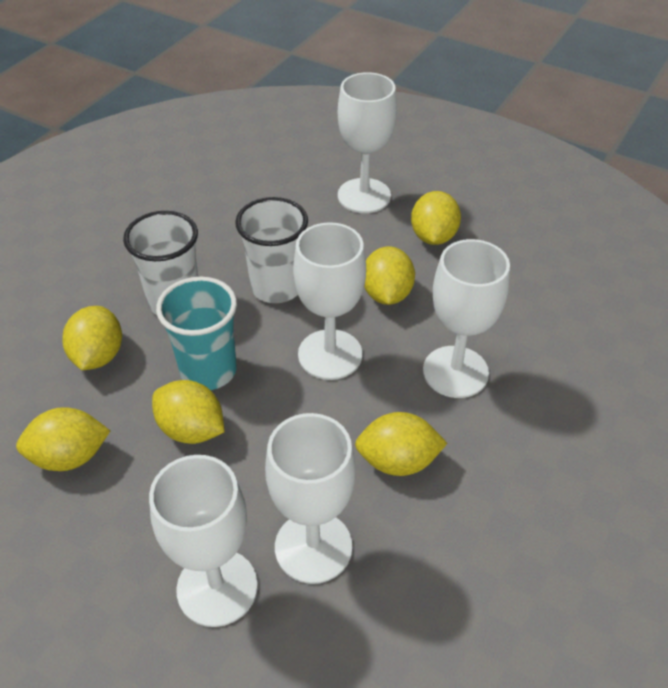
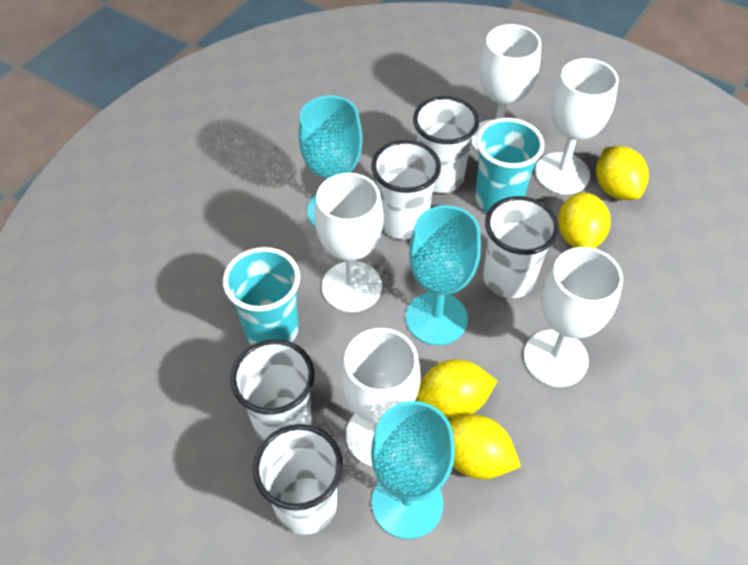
turquoise cup: [156,277,237,390] = 1 -> [223,247,300,345] [475,118,544,213] = 2
turquoise goblet: none = 0 -> [298,95,363,227] [371,401,455,539] [406,205,481,345] = 3
white cup: [123,211,198,315] [235,197,308,303] = 2 -> [230,339,315,441] [253,424,343,535] [371,140,441,240] [413,96,480,193] [483,196,559,298] = 5
yellow lemon: [16,407,110,471] [62,306,122,370] [152,380,225,444] [355,412,447,476] [364,246,415,305] [411,191,461,245] = 6 -> [416,359,497,419] [449,414,521,479] [558,192,611,248] [596,146,649,200] = 4

